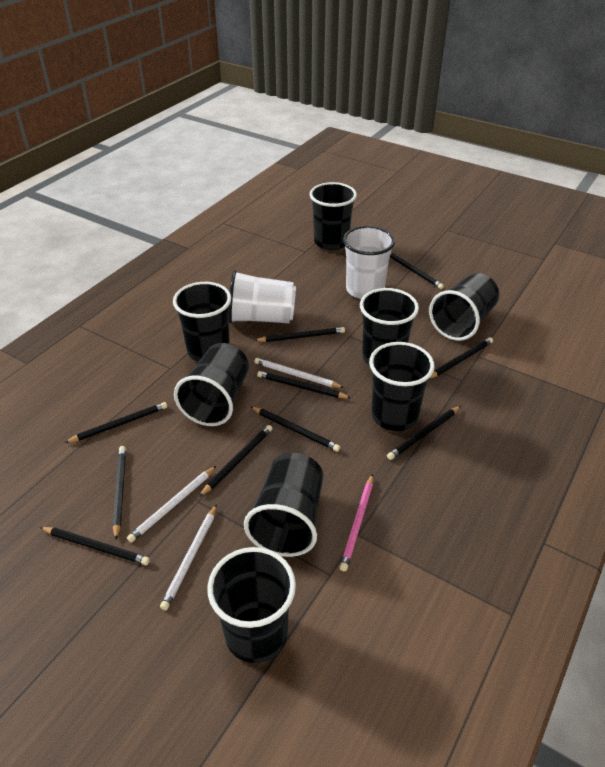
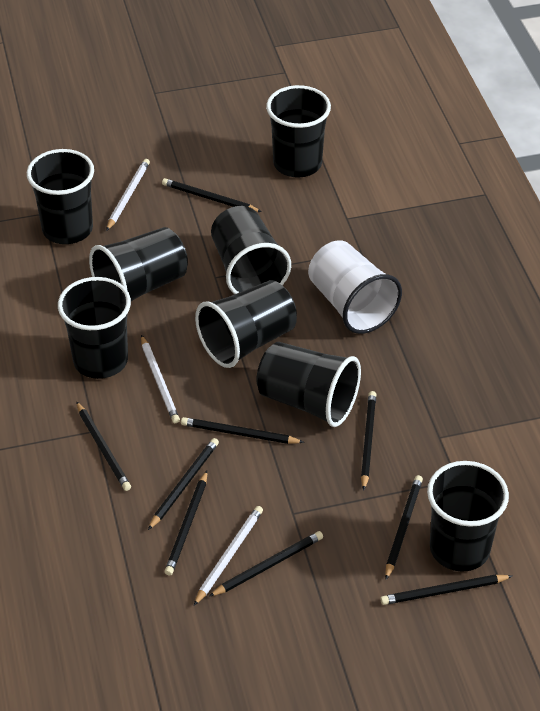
black pencil: [40,527,150,565] [64,402,167,443] [113,446,126,540] [199,425,273,497] [250,406,340,452] [254,327,345,342] [257,371,351,399] [387,406,461,460] [390,253,444,289] [429,337,493,379] = 10 -> [76,401,131,491] [148,438,219,530] [162,178,262,212] [164,471,207,576] [181,417,304,444] [209,531,323,597] [361,391,377,491] [380,574,512,605] [385,475,423,580] = 9
pink pencil: [340,474,373,572] = 1 -> none = 0
white cup: [228,270,296,323] [343,226,395,299] = 2 -> [308,240,402,334] = 1

